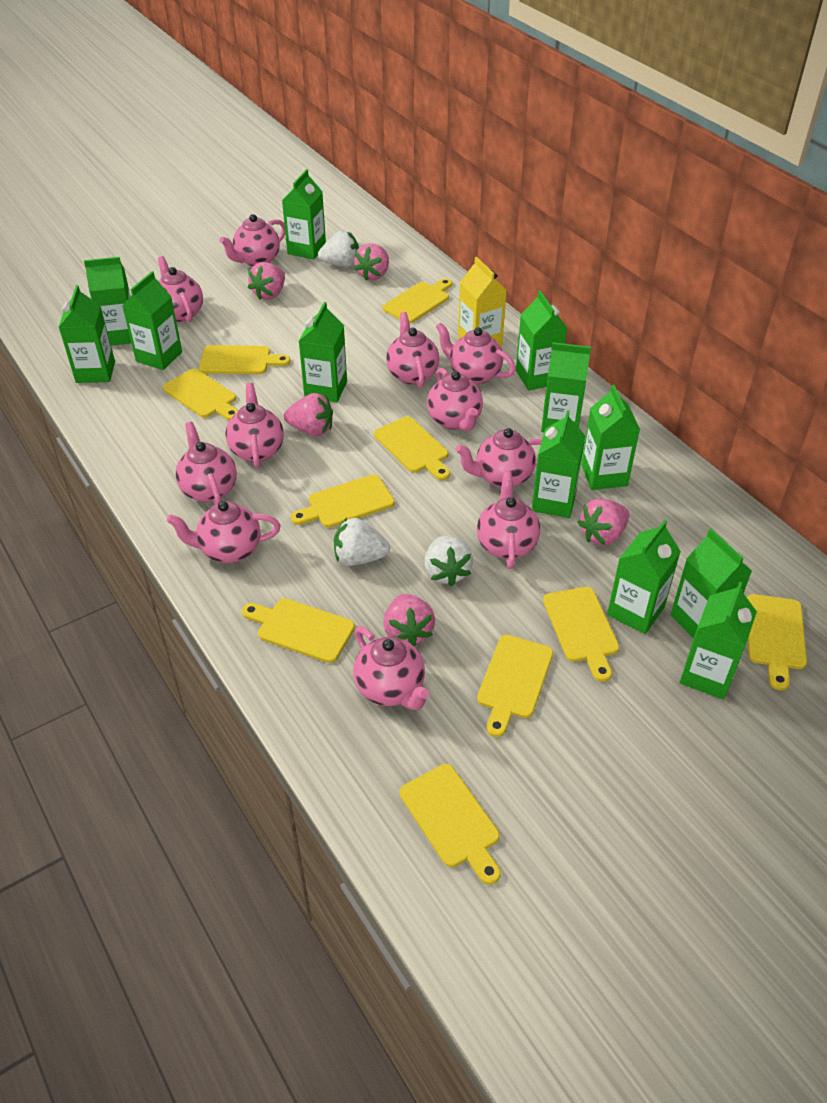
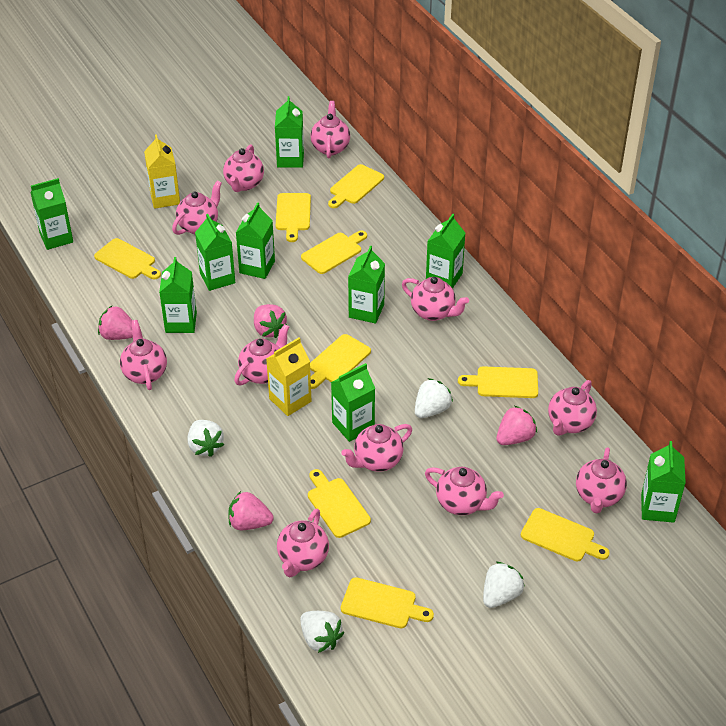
green carton: [59,285,115,383] [84,257,131,346] [122,271,182,370] [282,169,326,260] [299,302,347,402] [516,291,568,391] [532,410,586,518] [541,342,591,432] [581,385,640,490] [607,520,681,634] [670,529,752,639] [680,582,757,700] = 12 -> [31,178,73,250] [159,257,197,333] [195,214,235,291] [236,202,275,279] [275,96,304,168] [331,363,375,442] [348,246,385,324] [426,214,465,289] [641,441,686,523] = 9
pink strawberry: [248,262,285,300] [284,393,333,436] [354,243,389,281] [383,594,435,646] [578,498,629,545] = 5 -> [98,306,133,340] [228,491,274,530] [254,304,287,338] [496,406,537,445] = 4
white strawberry: [318,231,359,267] [334,518,390,566] [424,536,473,587] = 3 -> [188,420,224,457] [300,611,344,653] [415,378,453,418] [483,562,525,608] = 4
yellow carton: [458,257,507,346] = 1 -> [144,134,180,209] [266,337,312,416] = 2
yellow cutting board: [163,369,238,421] [199,345,290,374] [242,598,355,663] [291,474,395,528] [374,416,450,480] [383,278,452,323] [400,764,501,885] [477,635,553,737] [543,587,619,682] [747,594,807,691] = 10 -> [94,238,161,279] [276,193,311,242] [301,230,367,274] [308,469,371,538] [310,334,371,389] [328,164,384,208] [341,577,434,628] [458,366,538,398] [521,508,610,561] = 9

